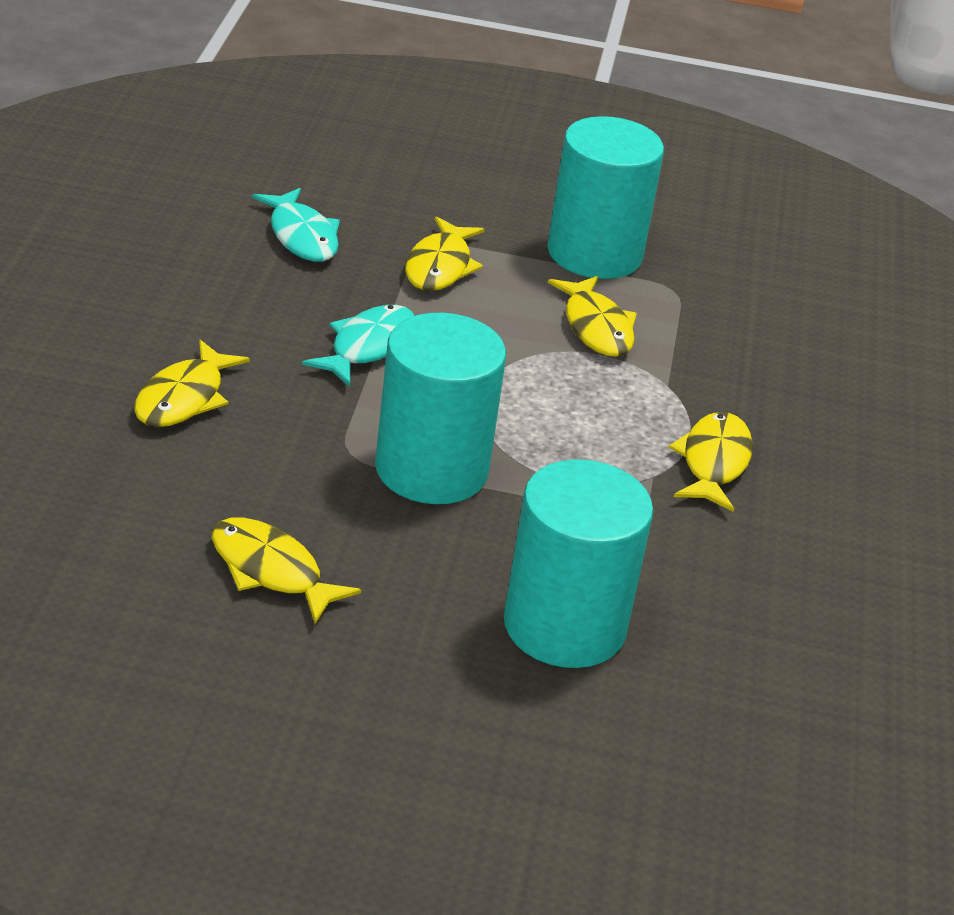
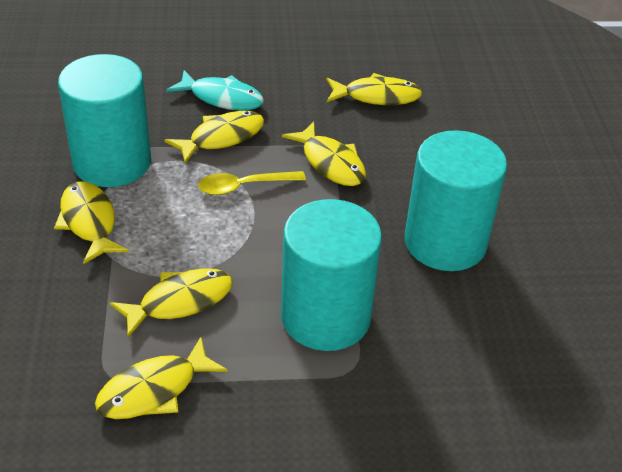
turquoise fish: [252,188,340,262] [302,305,415,387] = 2 -> [166,70,264,111] = 1
yellow fish: [134,340,250,427] [212,518,361,624] [405,217,484,291] [548,276,637,357] [669,412,753,512] = 5 -> [54,181,129,264] [95,337,228,419] [110,268,233,338] [165,111,264,164] [282,122,366,186] [327,73,422,105] = 6
yellow spoon: none = 0 -> [198,171,306,195] = 1

